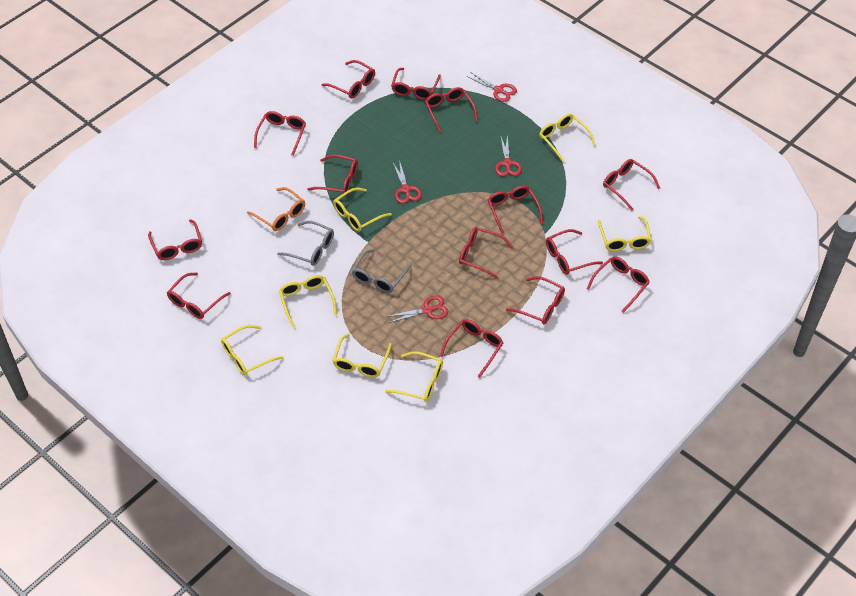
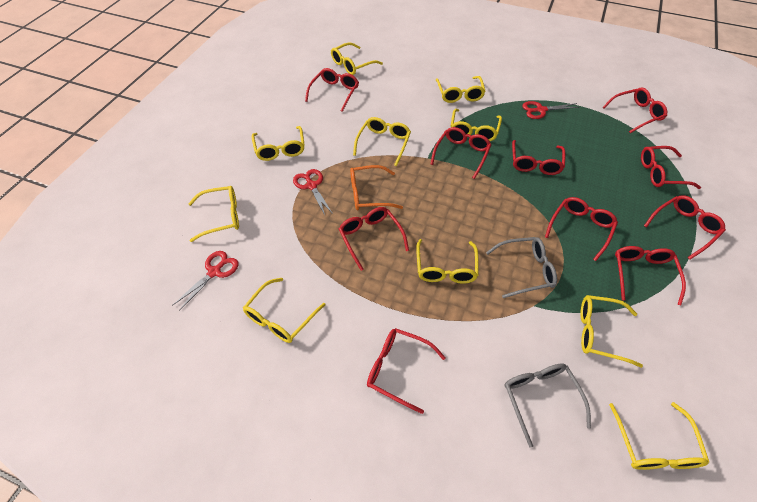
red glasses: [148,219,202,260] [167,272,231,319] [254,111,306,156] [307,154,358,193] [322,60,375,98] [391,68,441,100] [425,87,478,133] [440,319,503,378] [459,227,513,279] [488,186,543,234] [506,276,565,324] [546,229,603,275] [587,256,650,313] [603,159,660,211] = 14 -> [305,68,359,112] [339,207,409,271] [367,328,446,414] [431,127,491,179] [512,140,565,175] [545,197,618,261] [602,87,667,133] [615,246,686,305] [641,146,701,189] [644,195,726,260] = 10
red scissors: [386,296,448,323] [393,160,422,204] [466,72,517,102] [495,135,522,176] = 4 -> [172,251,239,311] [293,169,333,215] [522,101,580,119] = 3
yellow glasses: [221,325,283,375] [279,275,337,328] [333,188,392,232] [333,333,392,378] [385,351,443,402] [539,113,595,162] [598,216,651,251] = 7 -> [188,186,239,242] [243,278,325,343] [252,126,305,161] [331,42,383,75] [353,117,411,166] [416,239,479,284] [436,76,486,103] [451,109,502,141] [581,295,643,368] [609,402,709,470] = 10

